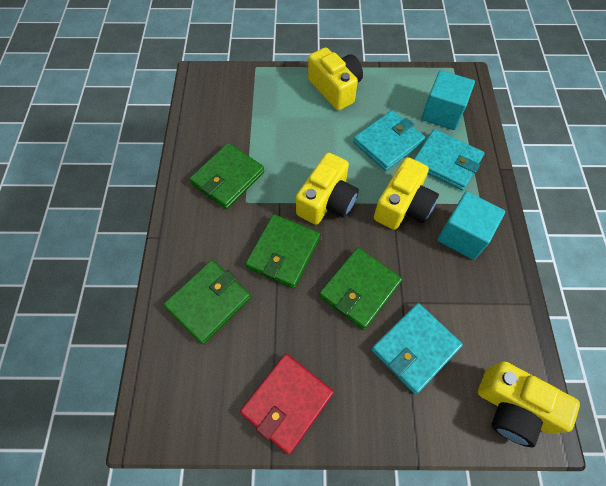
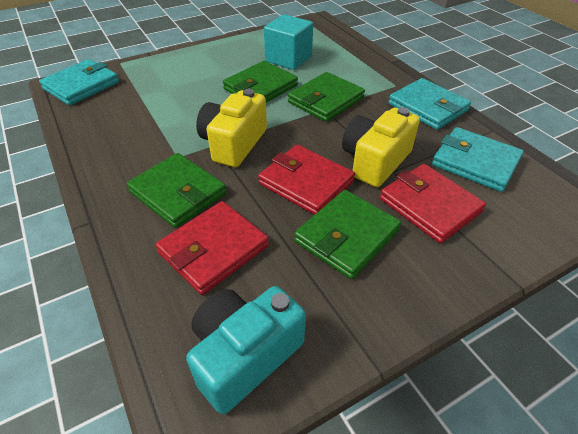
red wallet: [240,354,334,455] = 1 -> [155,201,269,295] [258,145,355,215] [380,164,486,243] = 3
turquoise camera: none = 0 -> [186,286,306,414] = 1
turquoise cube: [421,70,475,130] [437,192,505,260] = 2 -> [264,14,313,70] = 1
yellow camera: [296,152,359,225] [308,47,363,111] [374,157,439,230] [478,361,580,447] = 4 -> [196,89,267,167] [342,107,420,187] = 2

